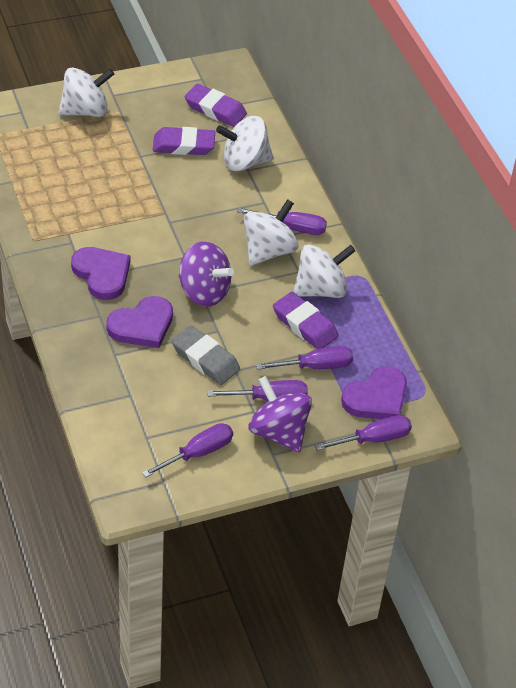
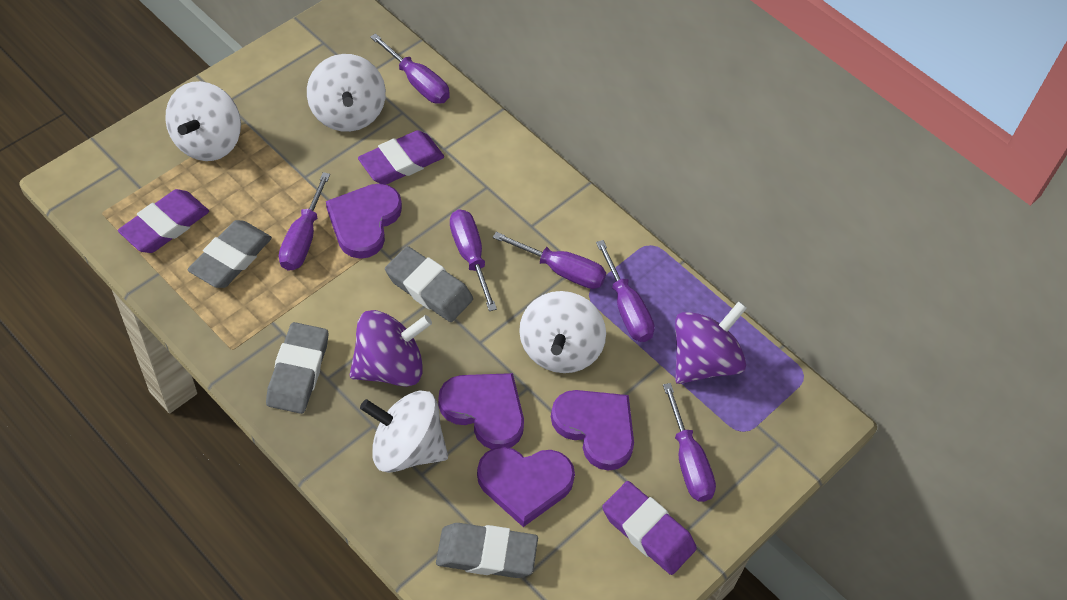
grey eraser: [172,325,240,385] = 1 -> [188,220,272,288] [266,322,328,414] [385,246,473,322] [436,523,538,578] = 4
purple heart: [71,247,130,300] [106,296,173,348] [341,366,407,419] = 3 -> [326,183,402,259] [438,373,524,449] [477,447,575,527] [551,390,634,471] = 4
purple screwdriver: [142,423,233,478] [208,380,308,401] [237,208,327,235] [256,346,353,370] [314,415,412,451] = 5 -> [279,172,330,271] [370,33,450,103] [450,209,497,311] [493,232,606,289] [596,240,655,342] [663,383,716,502] = 6

